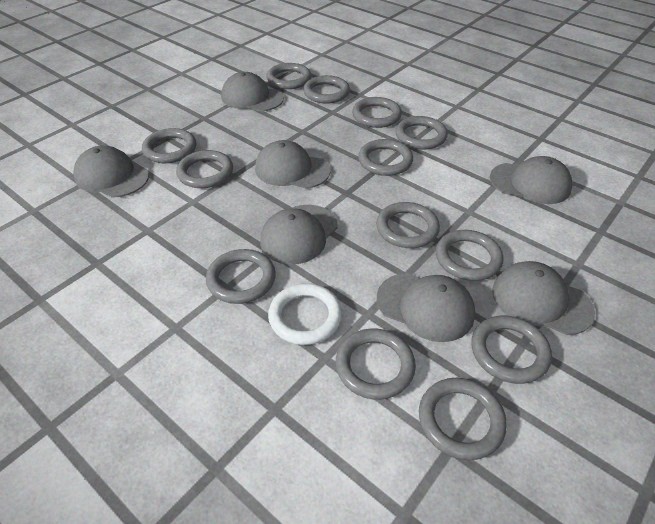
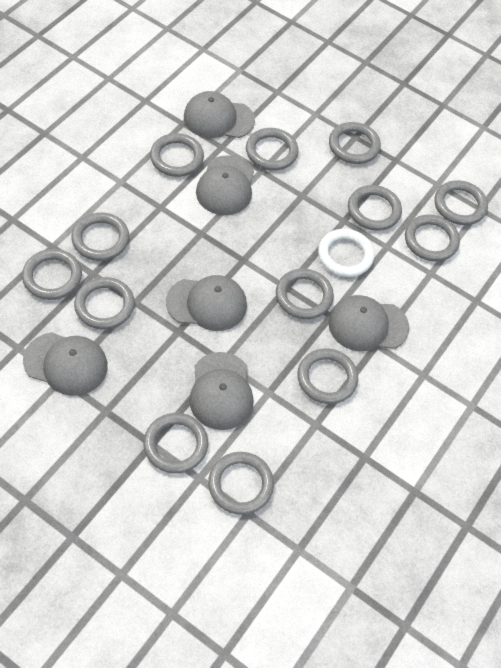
grey cap: [73,146,149,198] [221,72,284,112] [255,140,330,189] [260,205,338,265] [377,273,475,342] [490,156,573,204] [492,261,595,335] = 7 -> [23,332,108,396] [166,275,247,331] [184,91,255,138] [189,352,254,430] [196,155,254,215] [328,295,409,351] = 6

